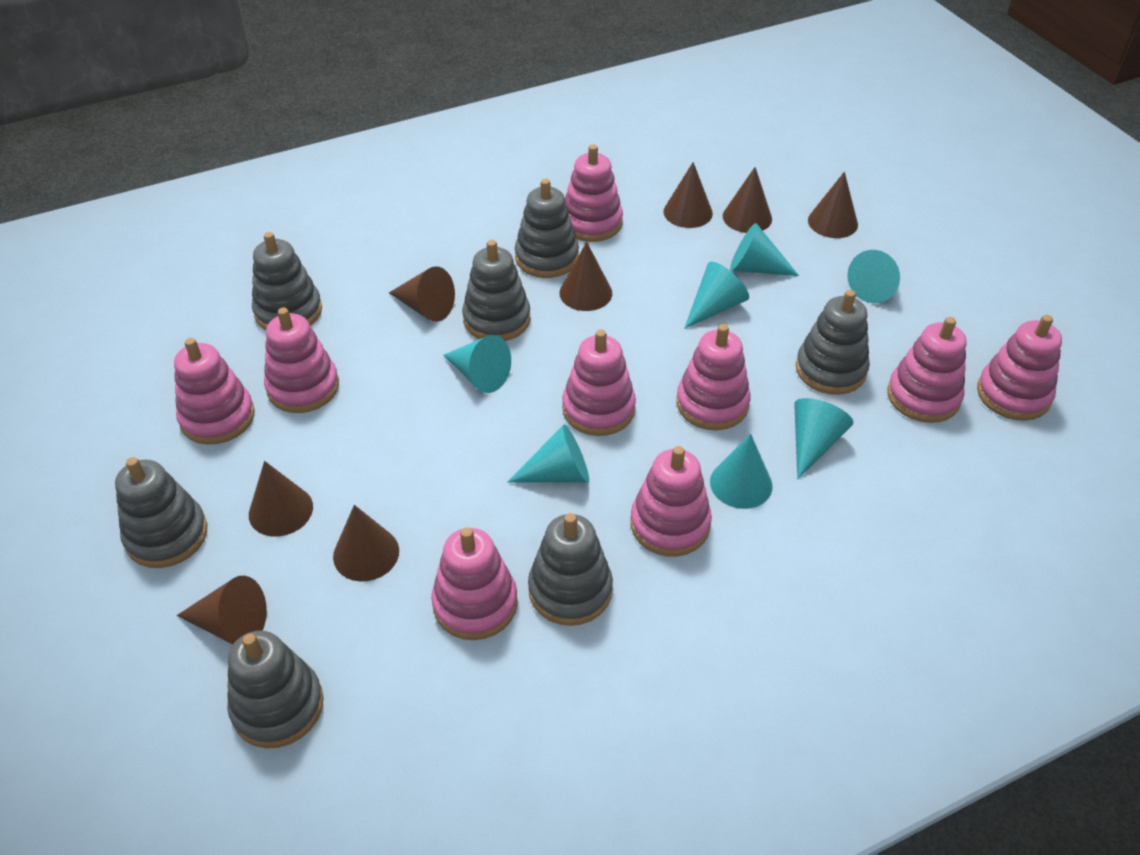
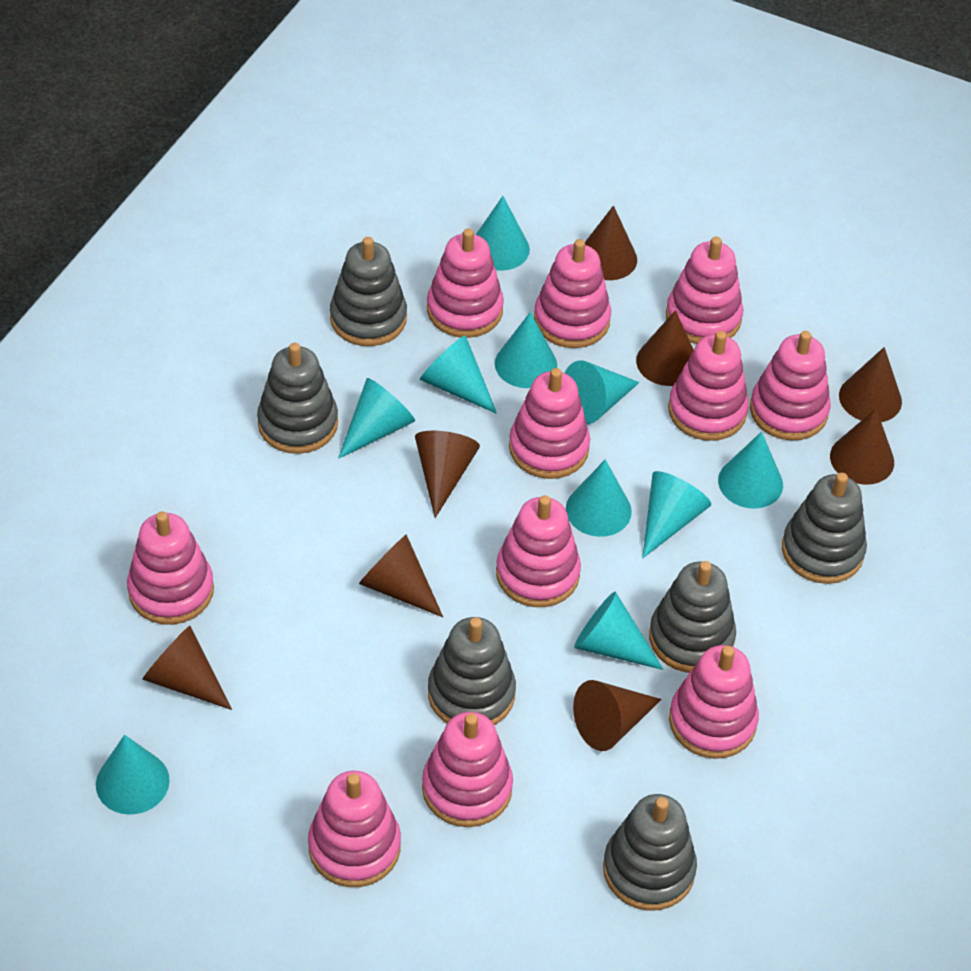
grey stacking toy: [115,457,207,568] [227,631,324,748] [252,232,322,330] [462,240,531,341] [515,179,579,278] [528,513,613,626] [796,290,870,395] = 7 -> [257,343,338,454] [330,237,407,346] [428,617,516,725] [603,794,697,911] [649,561,736,673] [782,472,867,584] = 6
pink stacking toy: [174,338,255,445] [264,308,339,413] [431,527,518,640] [562,329,636,436] [565,144,623,242] [630,446,712,557] [676,324,751,430] [887,317,967,423] [977,315,1062,421] = 9 -> [127,512,214,625] [308,771,401,887] [422,712,513,827] [427,229,504,338] [496,495,581,607] [509,368,590,479] [534,239,611,348] [666,237,743,344] [668,331,749,441] [669,645,759,759] [750,331,831,441] = 11
turquoise cone: [443,335,511,393] [507,424,589,483] [684,262,749,329] [710,434,772,509] [730,223,799,276] [794,398,853,479] [847,250,900,303] = 7 -> [96,735,170,815] [338,378,415,459] [420,335,497,414] [476,196,530,271] [495,312,557,388] [565,360,640,424] [566,460,632,537] [574,591,664,670] [642,471,711,558] [718,432,783,509] = 10

